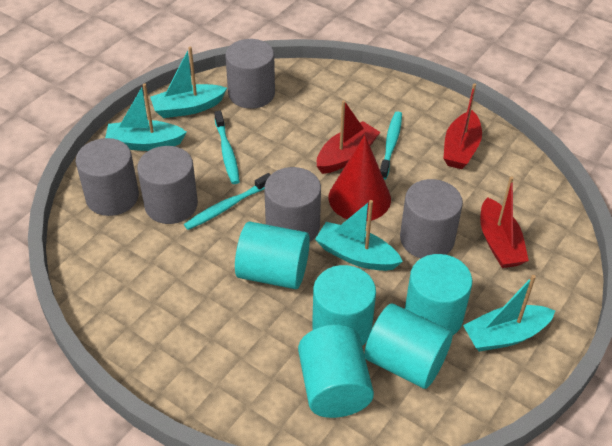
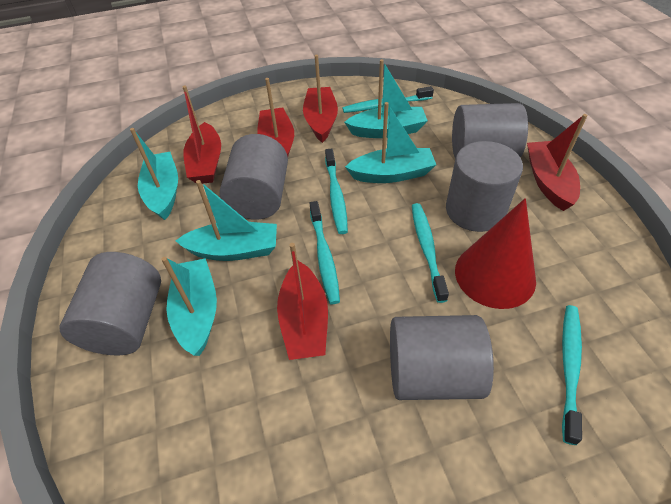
red boat: [317,100,380,174] [443,83,482,169] [480,176,529,268] = 3 -> [182,86,221,184] [257,78,294,156] [277,243,328,360] [303,55,338,143] [527,114,588,211] = 5
turquoise boat: [105,83,187,151] [150,47,227,118] [315,200,403,271] [463,275,555,352] = 4 -> [130,128,178,220] [161,257,217,356] [175,180,277,261] [344,59,428,138] [345,102,436,183] = 5
turquoise cylinder: [235,221,310,289] [298,325,374,418] [312,265,376,346] [364,303,453,389] [405,254,472,335] = 5 -> none = 0
turquoise toothbrush: [184,173,270,230] [214,111,240,184] [380,111,402,180] = 3 -> [309,201,340,304] [325,148,348,234] [342,86,434,113] [412,203,449,303] [562,305,582,445] = 5

